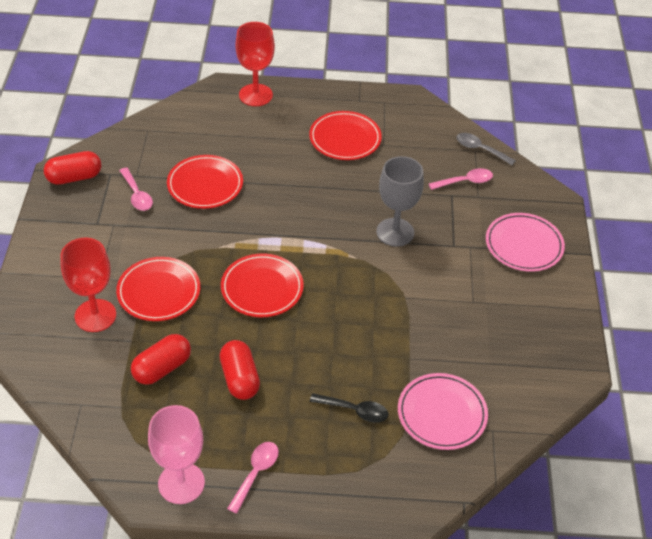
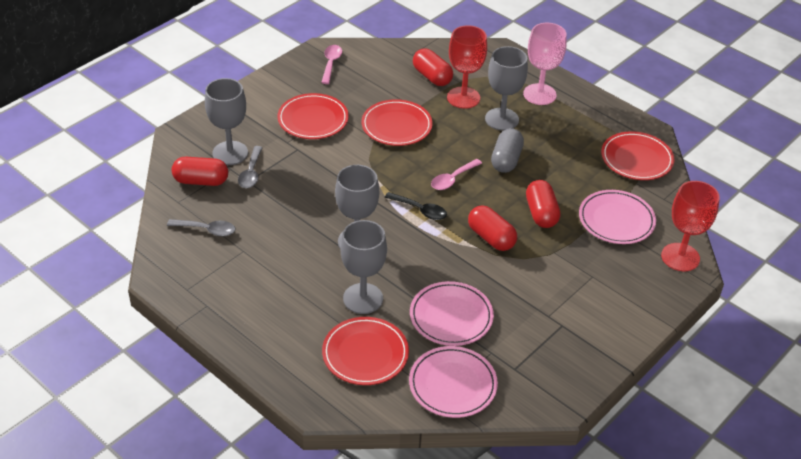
grey capsule: none = 0 -> [491,128,524,173] = 1
grey goblet: [377,156,424,247] = 1 -> [205,78,248,165] [335,165,379,249] [341,220,387,314] [485,46,528,131] = 4
grey spoon: [456,133,516,165] = 1 -> [167,219,235,236] [238,146,263,188] = 2
pink plate: [398,373,488,450] [486,213,565,272] = 2 -> [409,346,498,418] [410,281,494,346] [579,190,656,244] = 3
pink spoon: [119,168,153,211] [227,442,279,514] [429,168,493,190] = 3 -> [321,45,342,84] [431,159,482,190] = 2
red capsule: [44,151,101,185] [131,334,191,385] [219,340,260,400] = 3 -> [172,157,228,186] [413,48,453,86] [468,205,517,251] [526,180,561,228] = 4

